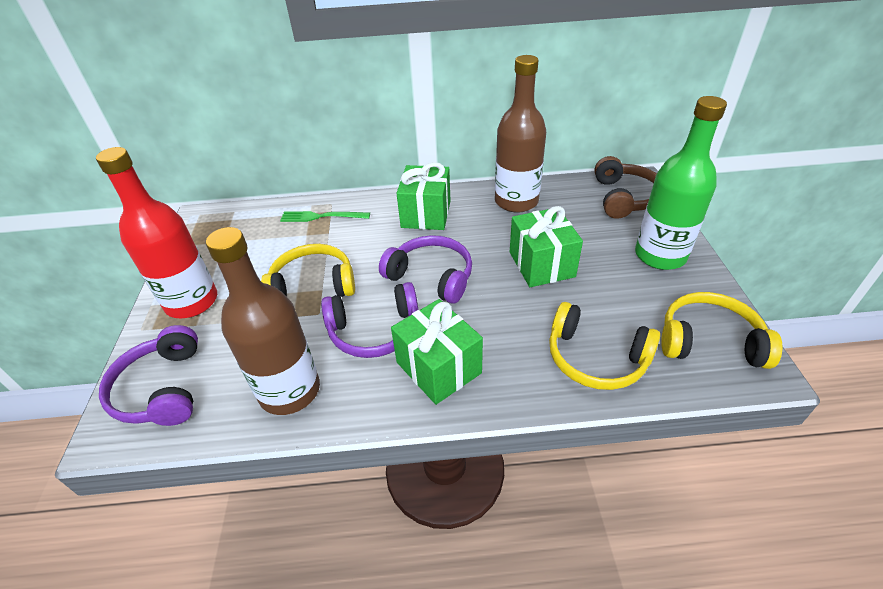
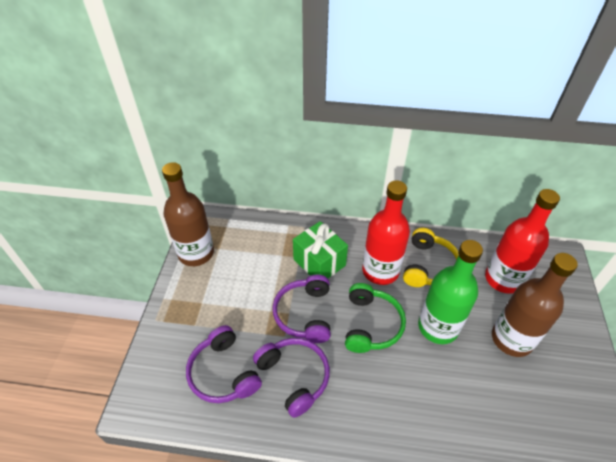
brown headphones: [594,156,657,219] = 1 -> none = 0
green fork: [280,211,370,222] = 1 -> none = 0
green gift: [391,299,483,405] [396,162,450,230] [510,206,583,287] = 3 -> [293,221,348,278] = 1
green headphones: none = 0 -> [345,283,406,353] = 1
red bottle: [96,147,217,318] = 1 -> [362,181,410,285] [485,189,560,294] = 2
yellow headphones: [261,244,355,297] [549,302,660,390] [661,292,783,369] = 3 -> [403,228,459,287] = 1

